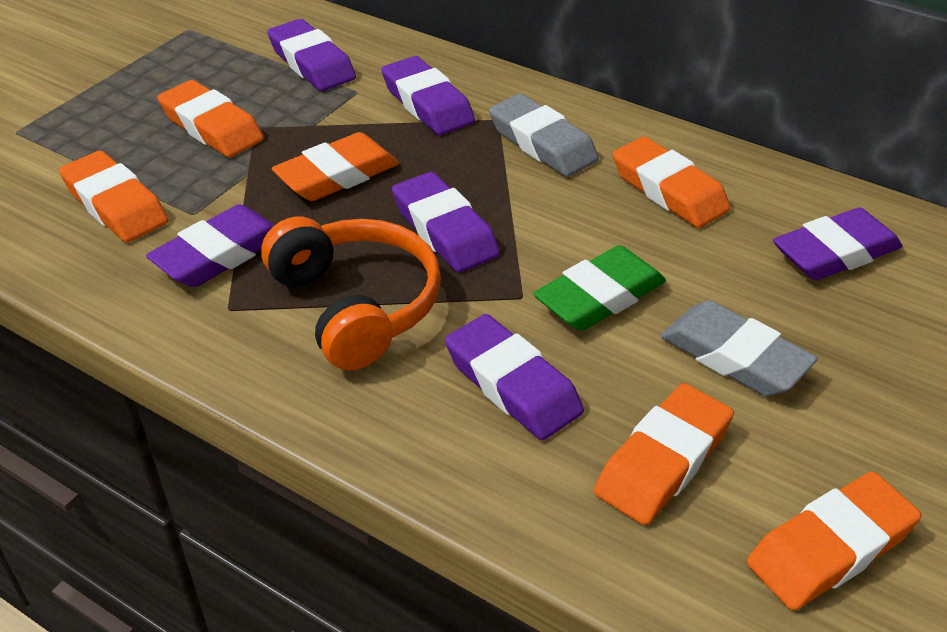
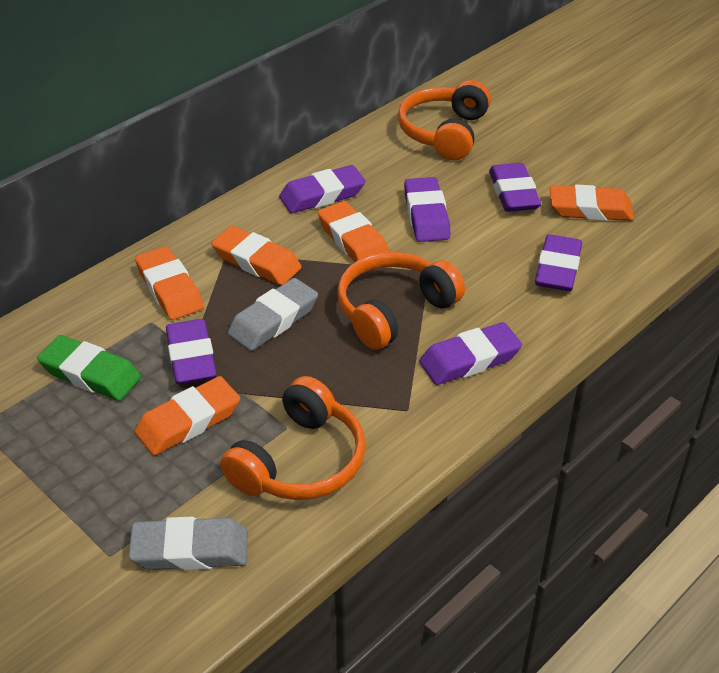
orange eraser: [59,151,168,242] [157,80,264,157] [272,132,399,201] [594,383,734,525] [612,136,731,228] [747,472,921,610] = 6 -> [135,246,204,320] [135,376,240,456] [211,226,302,285] [318,201,389,262] [550,184,634,221] = 5
orange headphones: [261,216,441,370] = 1 -> [220,376,366,500] [337,252,465,350] [398,80,491,160] = 3

